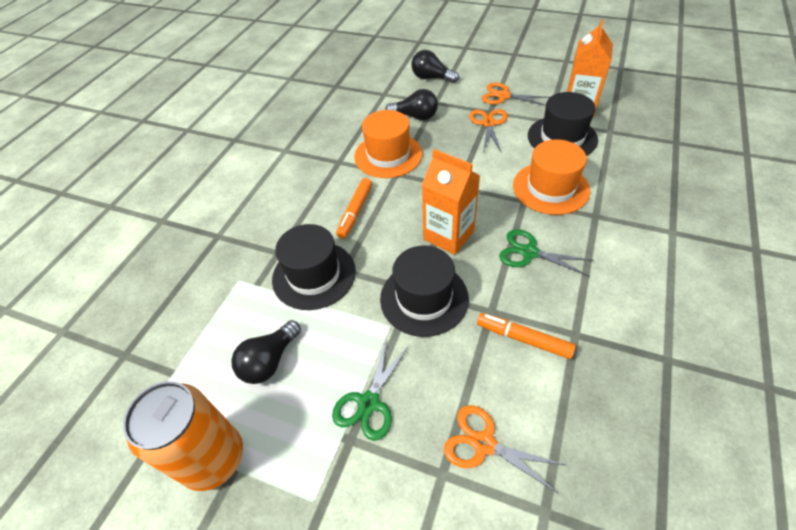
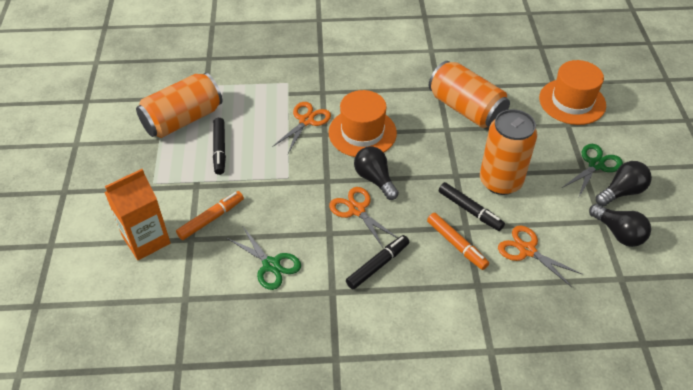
black hat: [272,224,356,310] [380,246,469,337] [528,92,598,156] = 3 -> none = 0
black marker: none = 0 -> [213,118,226,175] [346,235,409,289] [439,182,505,231] = 3
orange can: [123,381,243,491] = 1 -> [136,73,222,138] [429,61,510,128] [480,109,537,195] = 3
orange carton: [422,149,480,255] [566,19,613,117] = 2 -> [104,169,171,260] = 1

